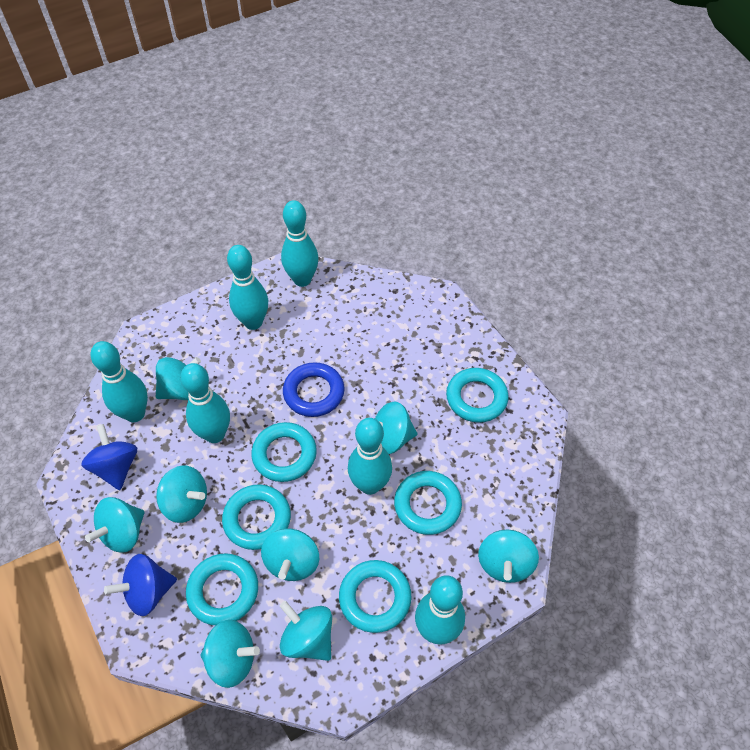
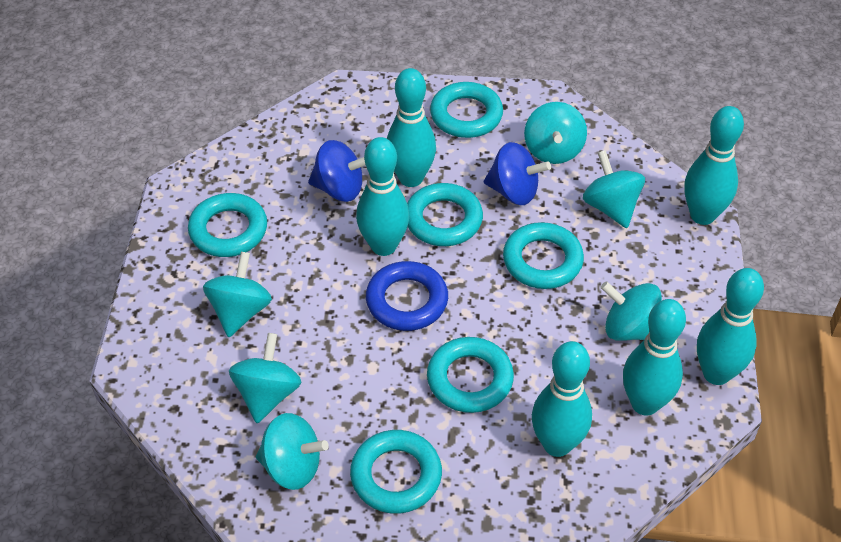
turquoise spinning top: [85,497,145,553] [156,357,201,400] [156,465,207,523] [200,620,260,688] [261,528,319,581] [280,601,332,661] [364,402,417,454] [478,530,539,583] = 8 -> [203,252,272,337] [229,333,301,423] [256,413,329,490] [524,102,587,164] [583,150,645,228] [600,281,662,341] = 6

